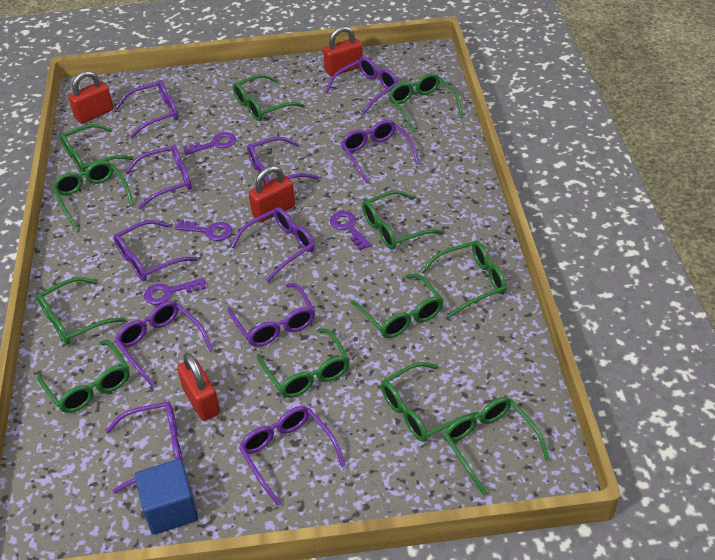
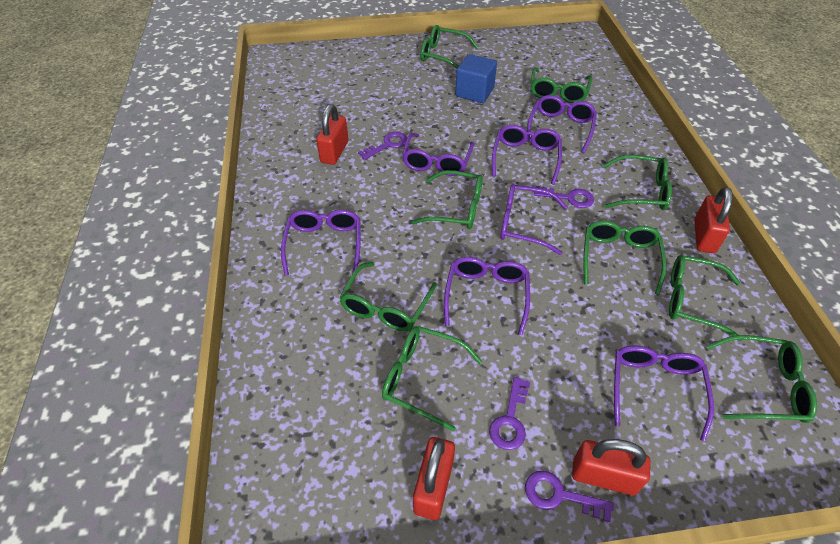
green glasses: [37,277,126,345] [37,340,130,413] [52,161,134,228] [60,124,134,173] [233,74,304,121] [257,328,350,398] [351,274,443,338] [362,190,444,249] [381,362,479,442] [388,73,463,132] [421,241,507,317] [443,397,550,495] = 12 -> [339,262,437,331] [382,326,482,431] [411,170,483,229] [420,25,478,68] [530,67,592,103] [583,221,667,295] [603,155,672,210] [669,255,742,341] [706,335,817,423] = 9
purple glasses: [106,402,183,494] [113,220,198,281] [115,80,178,138] [115,301,213,387] [125,144,192,209] [227,283,315,347] [231,207,315,282] [239,406,346,506] [247,137,319,184] [325,57,398,115] [341,120,420,183] = 11 -> [281,210,361,275] [402,133,474,176] [444,257,530,335] [492,125,562,185] [500,184,568,255] [527,95,597,154] [614,345,714,442] = 7

